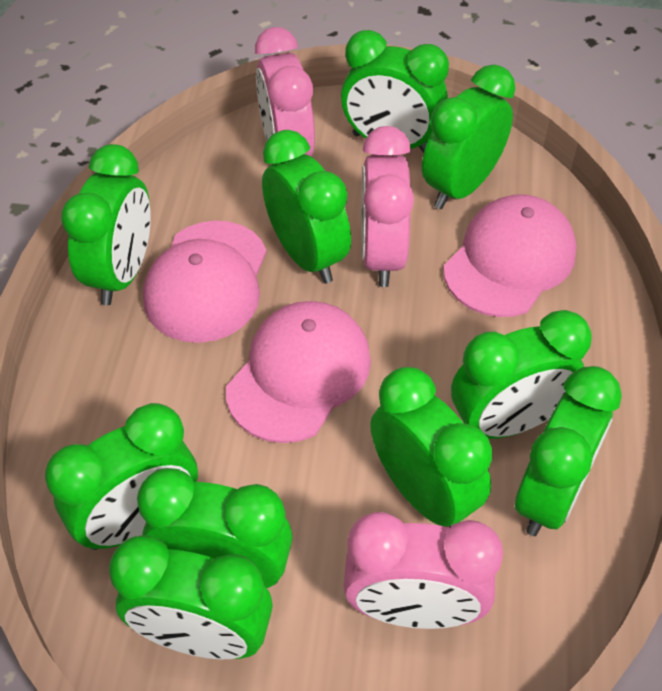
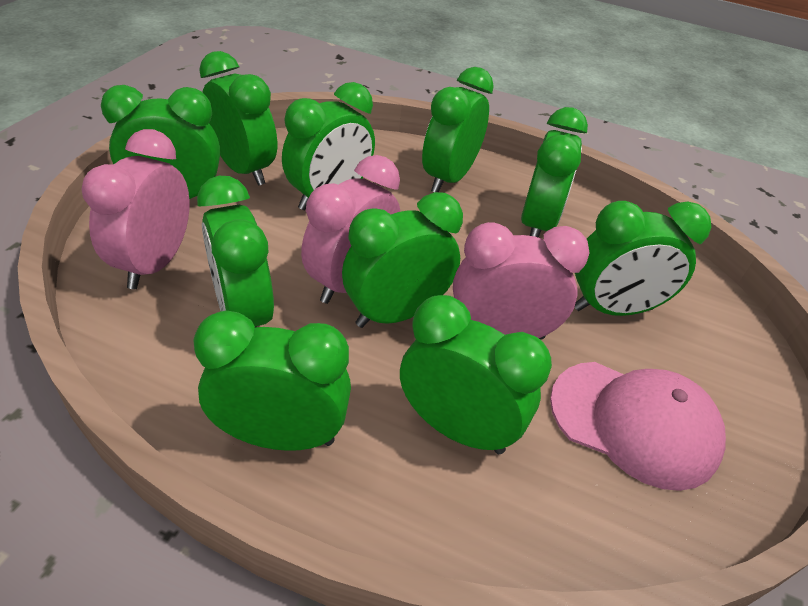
pink cap: [143,221,267,343] [226,301,371,443] [444,195,577,317] = 3 -> [550,362,726,491] = 1

